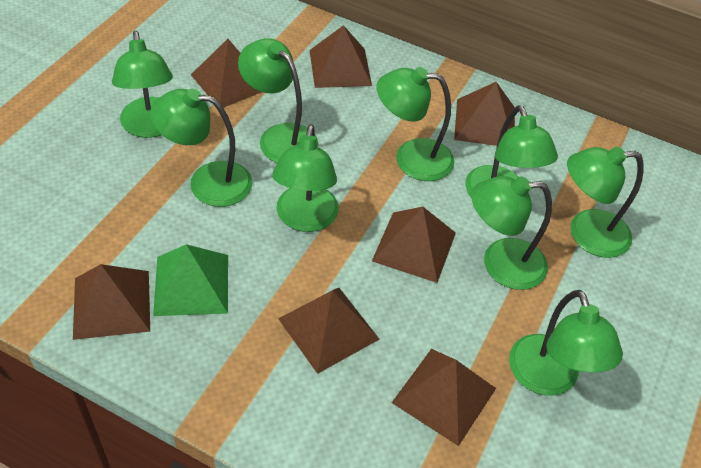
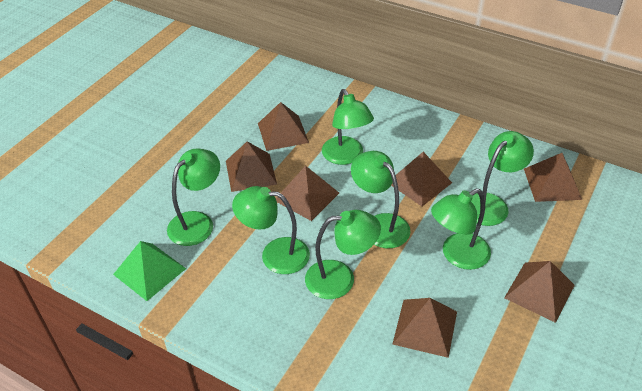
green lamp: [112,31,173,138] [150,89,252,207] [238,38,318,163] [272,124,339,232] [376,67,454,181] [465,105,558,197] [471,176,552,290] [509,290,623,396] [567,146,644,258] = 9 -> [167,148,220,246] [232,186,310,274] [305,210,381,299] [322,89,374,165] [351,151,410,248] [431,189,491,270] [471,131,534,226] = 7

